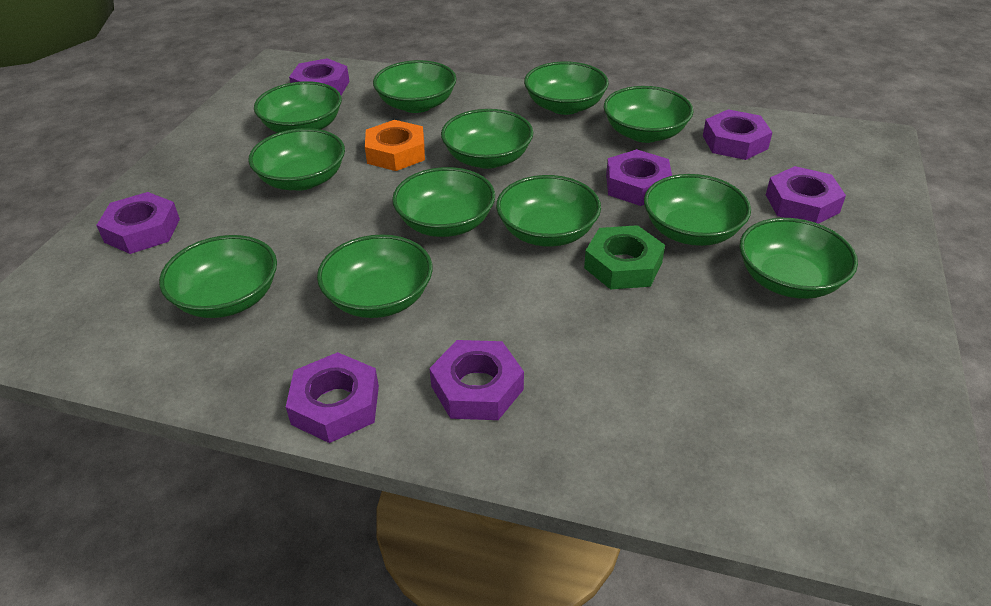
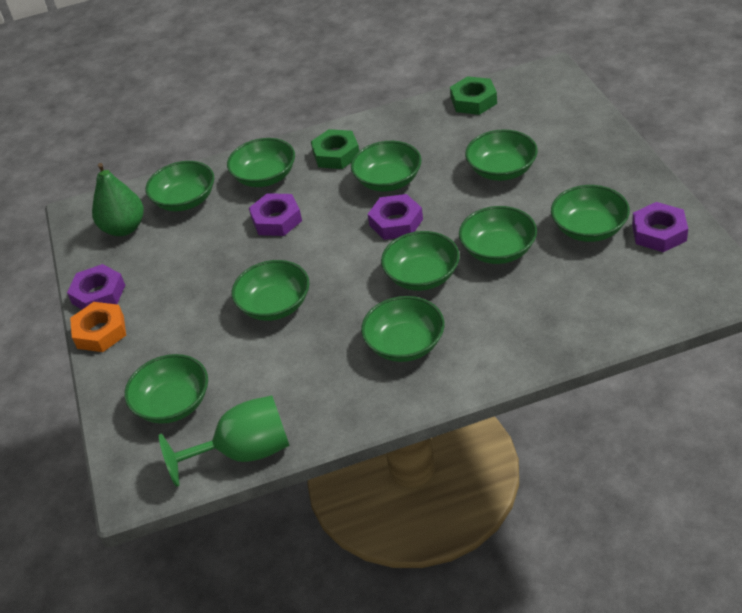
green bowl: [159,235,277,318] [248,128,345,191] [254,81,342,133] [317,234,433,318] [373,60,457,113] [392,167,495,237] [441,109,533,169] [496,175,601,247] [524,61,609,115] [604,86,693,143] [644,174,751,246] [739,218,858,299] = 12 -> [124,354,208,424] [146,161,214,212] [227,138,295,187] [232,260,309,321] [351,141,422,192] [361,296,445,362] [381,231,460,291] [459,206,537,264] [465,129,538,181] [551,185,630,242] = 10
green goblet: none = 0 -> [159,395,290,487] = 1
green nut: [584,225,665,289] = 1 -> [311,129,359,169] [450,76,497,115] = 2
green pear: none = 0 -> [92,163,144,236] = 1
purple nut: [96,192,180,254] [286,352,379,443] [289,58,350,95] [429,340,524,420] [606,149,672,206] [703,109,772,160] [766,166,846,224] = 7 -> [67,264,125,310] [249,193,302,236] [368,194,423,240] [632,202,688,252] = 4

